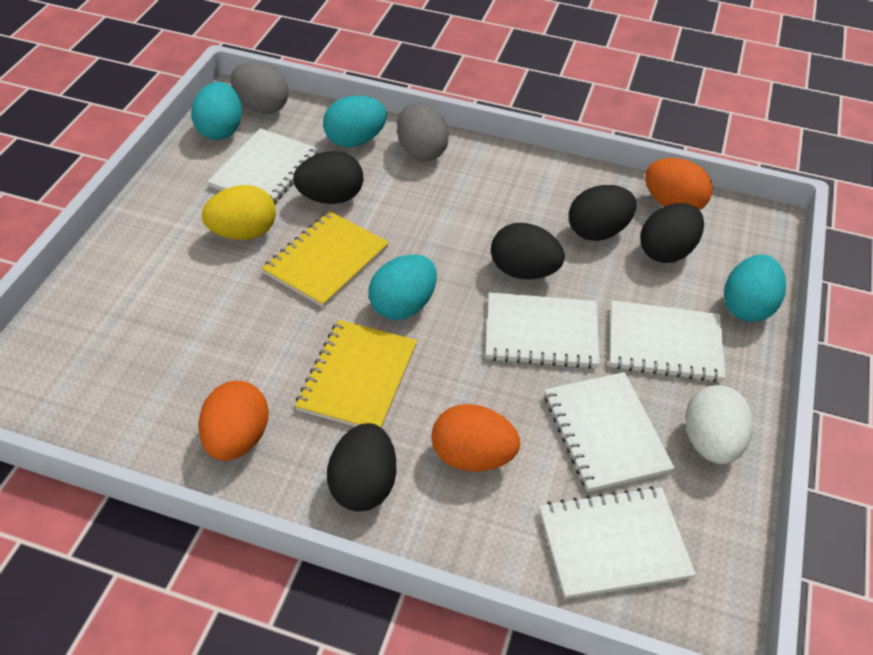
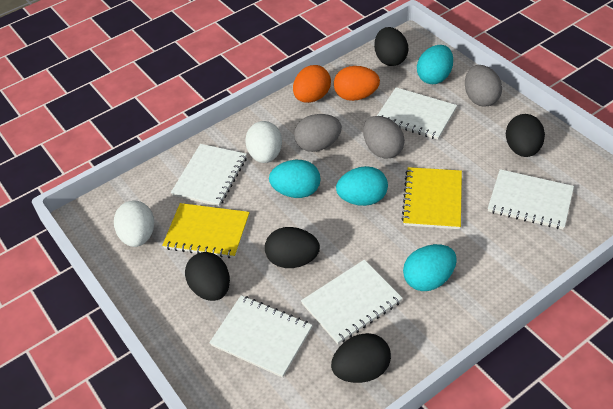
grey egg: [230,62,288,114] [397,103,449,161] = 2 -> [294,114,342,152] [363,116,405,159] [465,65,502,106] = 3
orange egg: [198,381,269,461] [432,404,520,472] [645,158,713,210] = 3 -> [293,65,331,103] [334,66,380,101] = 2
white egg: [685,385,753,464] = 1 -> [114,200,154,247] [246,121,282,163] = 2
yellow egg: [202,185,276,240] = 1 -> none = 0

